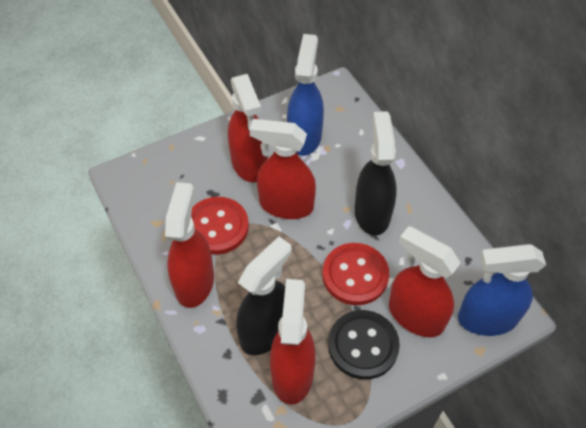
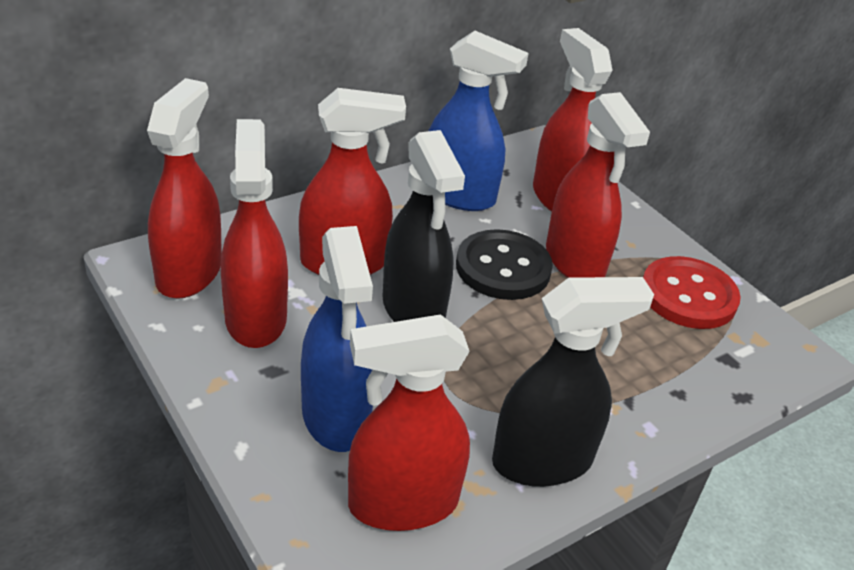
red button: [191,197,249,255] [323,243,389,305] = 2 -> [643,256,741,329] = 1
red spray bottle: [165,182,214,308] [228,74,268,183] [249,119,316,219] [270,279,316,405] [389,226,461,337] = 5 -> [147,78,222,299] [221,119,288,348] [299,88,406,275] [348,314,470,531] [533,28,612,211] [546,92,650,278] = 6

